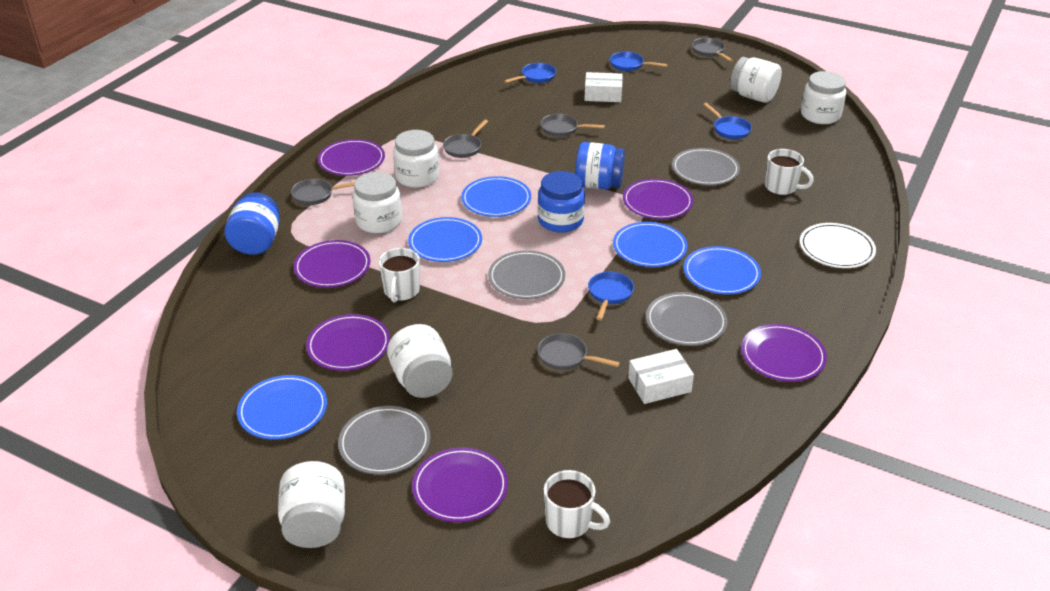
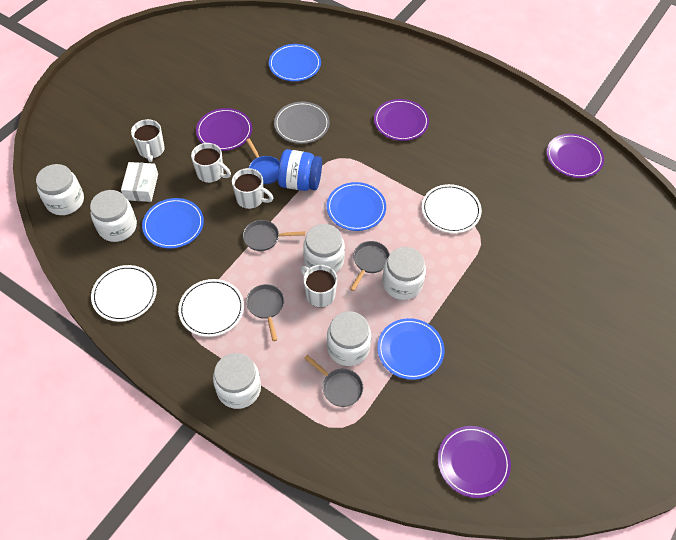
blue jar: [225,193,279,255] [538,171,585,232] [575,142,625,189] = 3 -> [278,149,322,191] = 1
blue pan: [504,63,556,83] [588,272,634,321] [610,52,667,71] [703,103,752,139] = 4 -> [246,138,280,184] = 1
blue plate: [237,375,327,439] [408,217,482,262] [461,176,531,217] [613,222,688,267] [684,246,761,294] = 5 -> [142,198,204,248] [269,44,321,81] [327,182,386,231] [377,318,445,380] = 4
grey pan: [291,179,355,205] [443,120,488,158] [538,333,620,370] [540,114,605,137] [692,38,733,62] = 5 -> [243,220,305,251] [246,284,284,341] [304,355,363,407] [350,241,390,291] = 4
grey plate: [338,406,431,475] [488,250,565,299] [646,292,727,346] [672,148,740,185] = 4 -> [274,102,330,144] = 1
purple plate: [294,240,370,288] [306,314,390,371] [318,139,385,176] [412,447,508,522] [623,179,693,219] [741,324,827,382] = 6 -> [196,108,252,151] [374,99,429,141] [438,426,511,498] [547,134,604,178] = 4
white box: [584,72,623,102] [628,349,694,404] = 2 -> [121,162,158,202] = 1
white mug: [379,248,420,303] [544,470,610,539] [765,149,814,196] = 3 -> [131,119,165,162] [191,143,231,183] [232,168,273,209] [301,265,337,308] = 4
white plate: [800,223,876,268] = 1 -> [91,265,157,322] [178,279,244,337] [422,184,482,233] = 3

